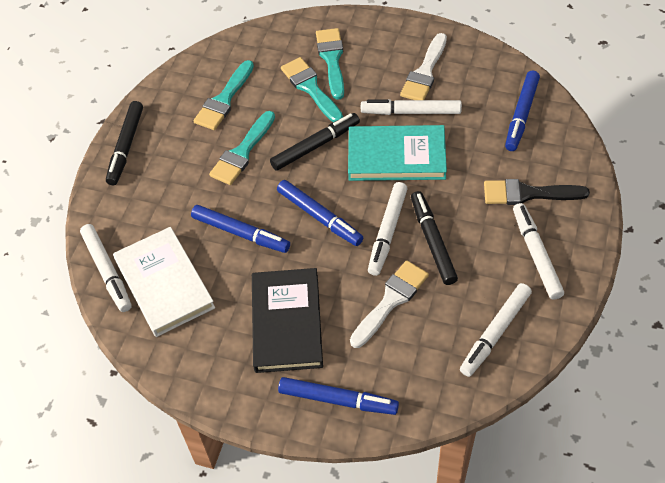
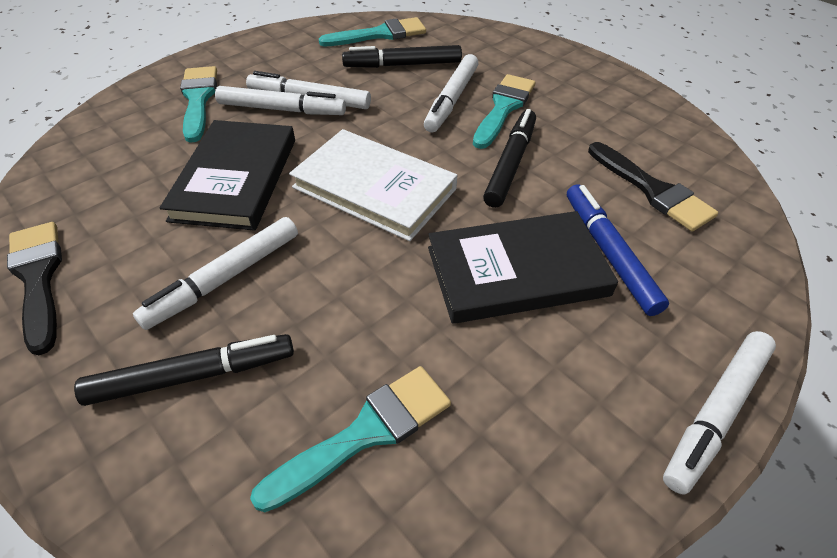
black book: [252,268,323,373] = 1 -> [160,120,295,231] [428,211,618,324] = 2
black brush: [484,179,590,205] = 1 -> [7,222,62,355] [588,142,718,231] = 2
blue marker: [191,205,290,253] [277,180,363,246] [278,377,399,415] [505,71,540,151] = 4 -> [567,184,669,316] = 1
turquoise book: [348,125,447,181] = 1 -> none = 0
white brush: [350,260,429,348] [400,33,447,100] = 2 -> none = 0

